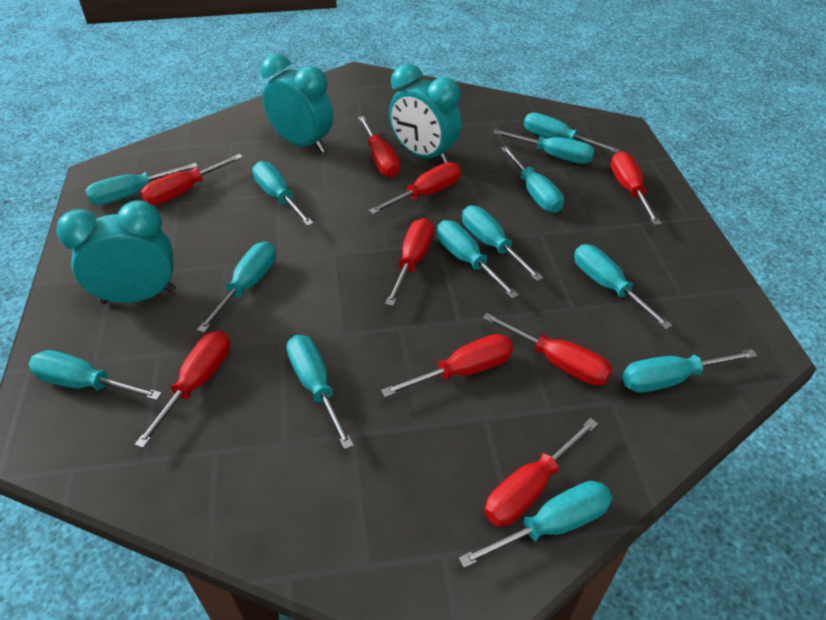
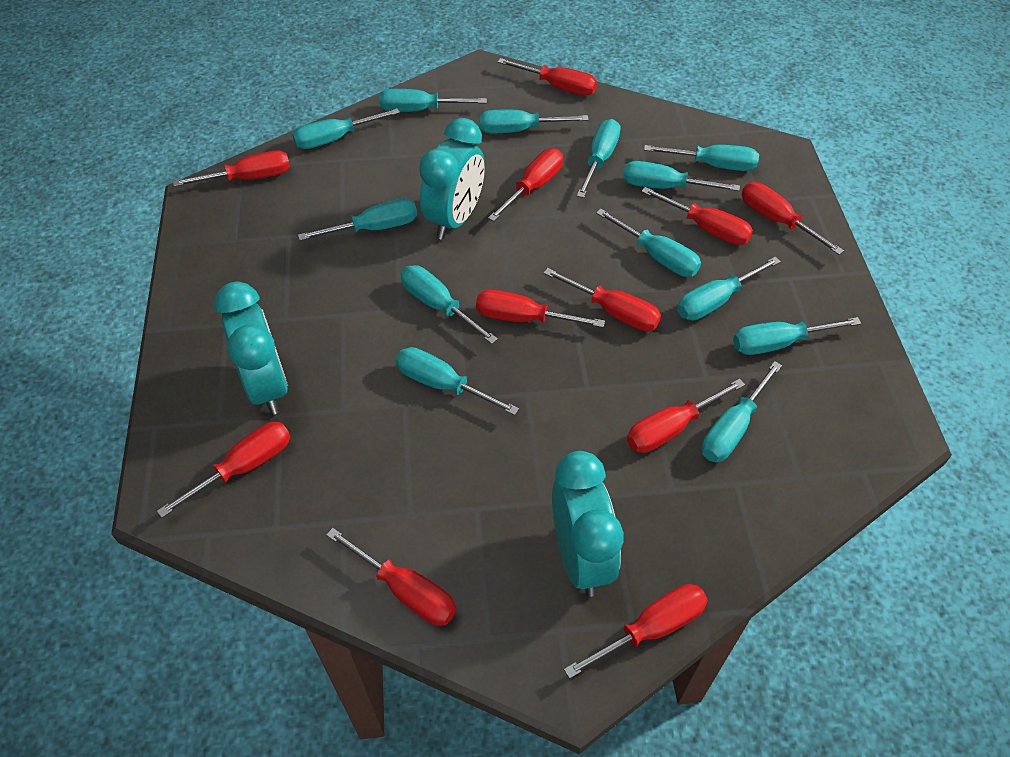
red screwdriver: [135,331,230,448] [141,154,243,205] [358,116,400,177] [369,162,461,215] [381,334,513,397] [385,218,434,306] [483,313,612,386] [484,418,598,527] [611,151,661,225] = 9 -> [157,422,290,518] [173,150,290,187] [326,528,456,626] [476,290,605,328] [488,148,563,222] [497,58,597,96] [543,268,661,331] [564,584,708,679] [627,379,745,453] [641,187,753,245] [742,182,844,255] = 11

